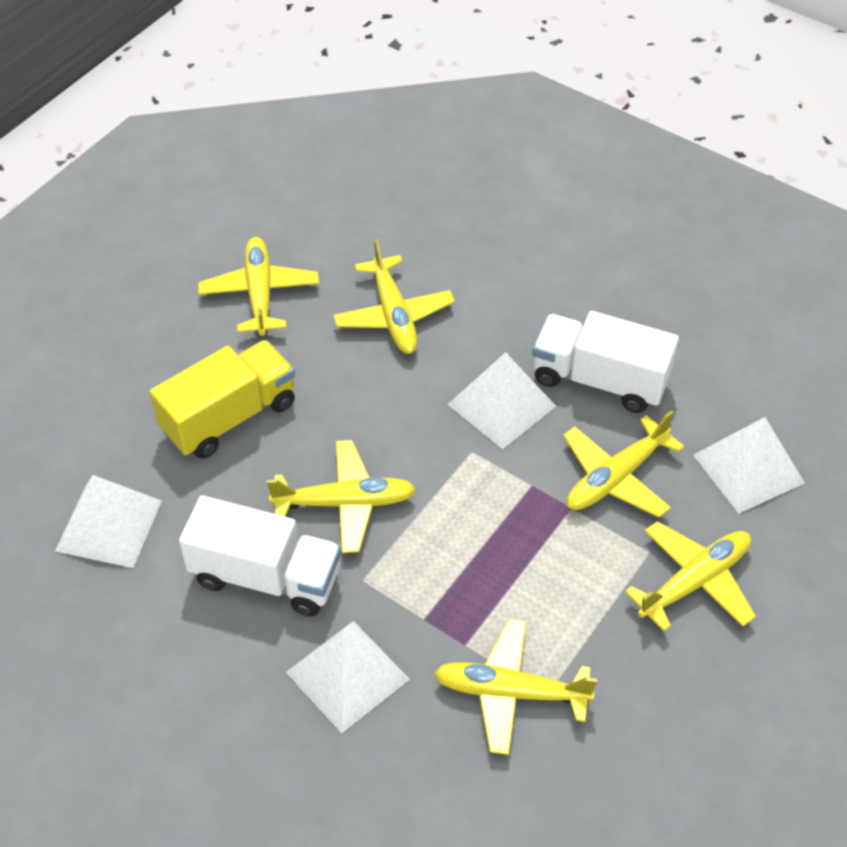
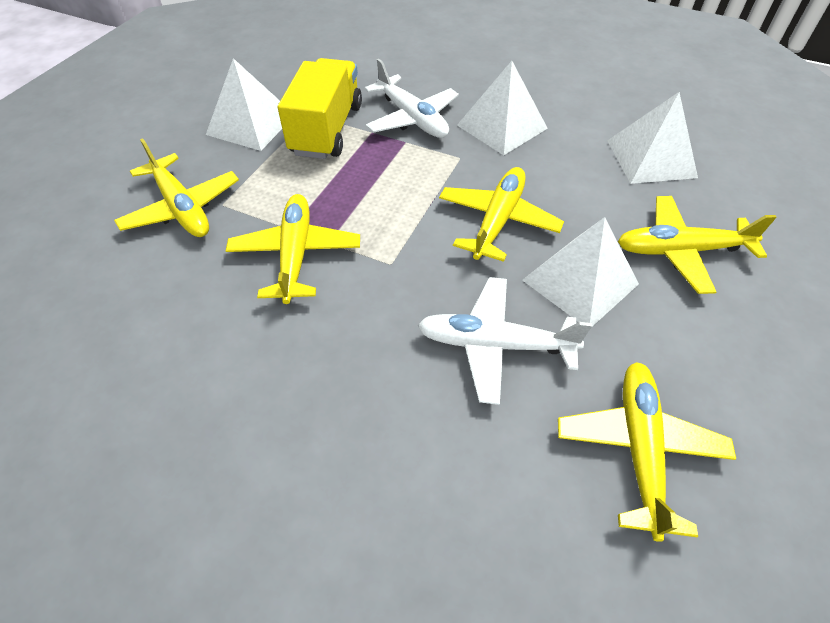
white plane: none = 0 -> [364,59,459,138] [417,277,592,405] = 2
white truck: [179,496,341,617] [532,311,679,413] = 2 -> none = 0
yellow plane: [198,237,319,336] [267,440,416,553] [333,239,455,354] [434,619,597,755] [563,410,685,518] [625,521,756,631] = 6 -> [114,138,239,237] [225,194,360,304] [439,167,564,262] [558,362,736,542] [618,196,777,294] = 5

